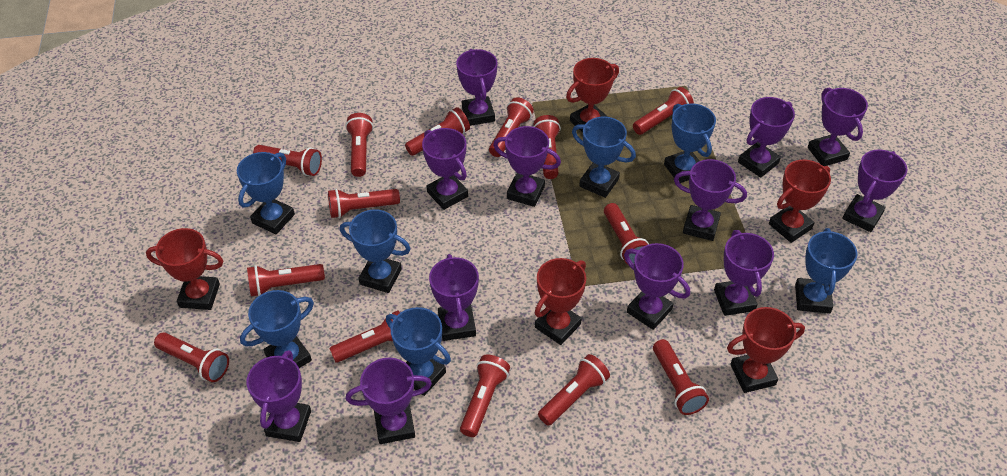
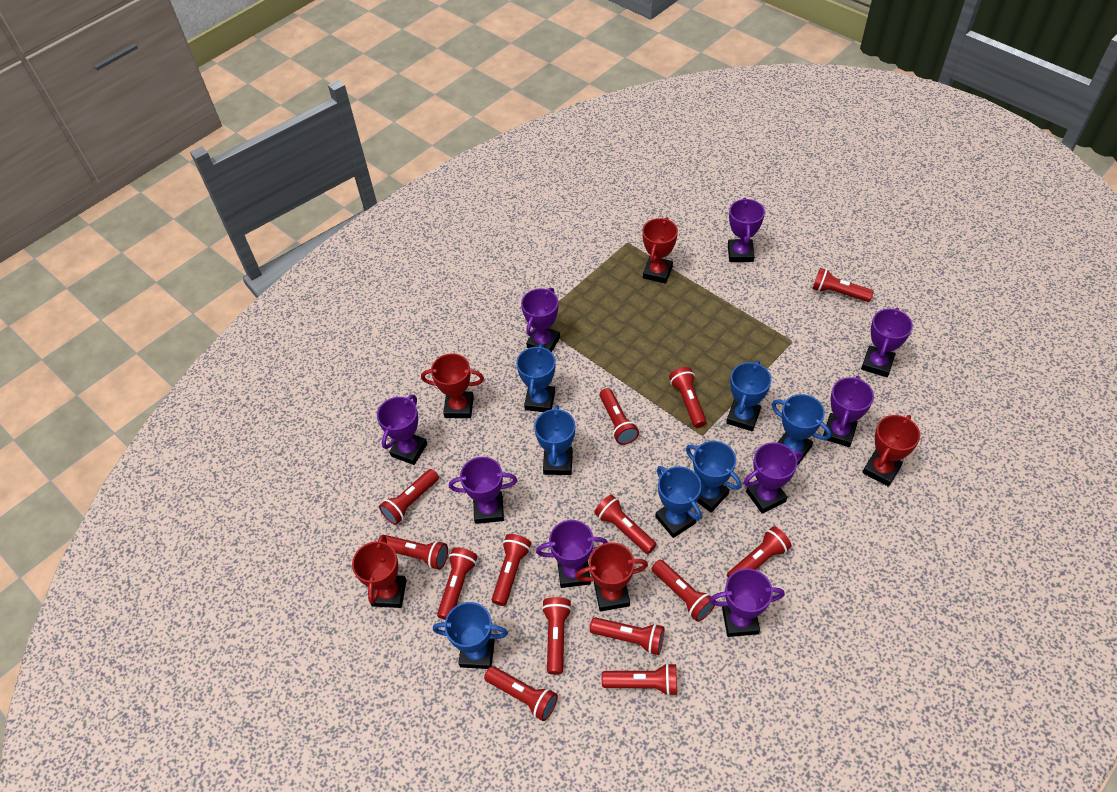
purple trophy: [246,350,311,442] [346,358,432,444] [422,128,468,210] [429,254,479,341] [456,49,498,126] [493,126,561,207] [624,243,690,330] [674,159,747,241] [714,230,774,316] [738,97,795,178] [808,88,868,166] [842,149,907,232] = 12 -> [377,395,427,465] [449,457,517,524] [521,288,560,352] [536,520,608,588] [709,568,785,637] [728,198,765,262] [744,442,803,514] [823,376,874,447] [861,308,913,377] = 9

